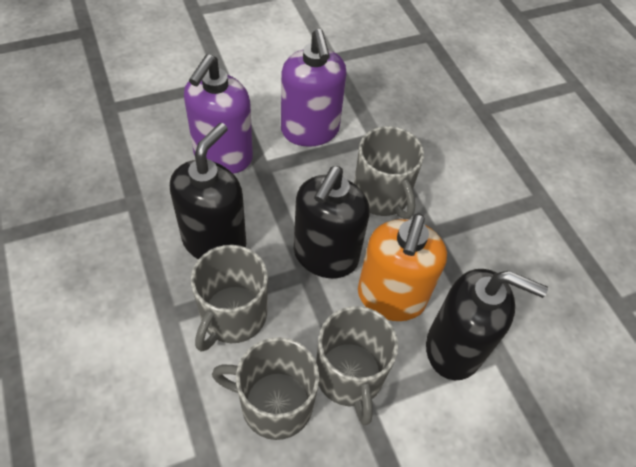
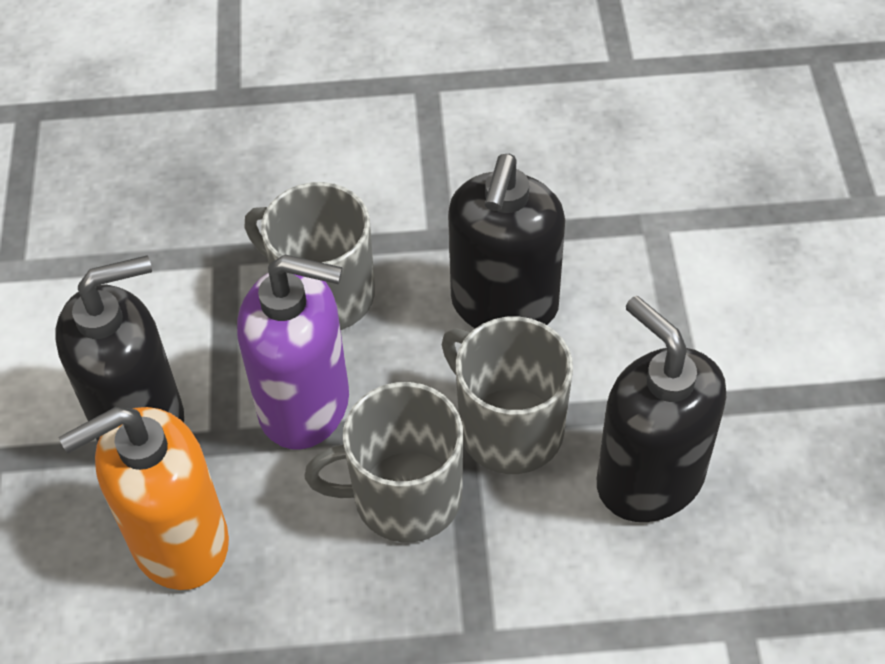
grey mug: [191,245,268,352] [212,337,319,440] [316,306,398,425] [354,126,424,219] = 4 -> [245,182,375,330] [304,382,463,543] [442,317,573,474] = 3
purple soap dispenser: [184,54,253,174] [281,29,347,147] = 2 -> [237,254,349,450] = 1

